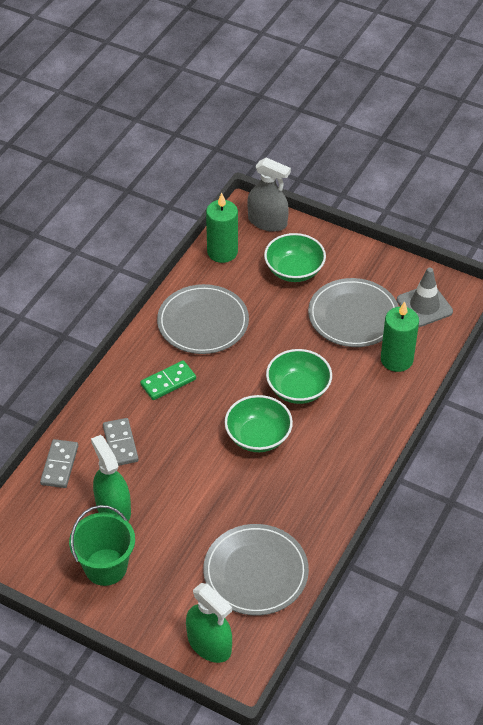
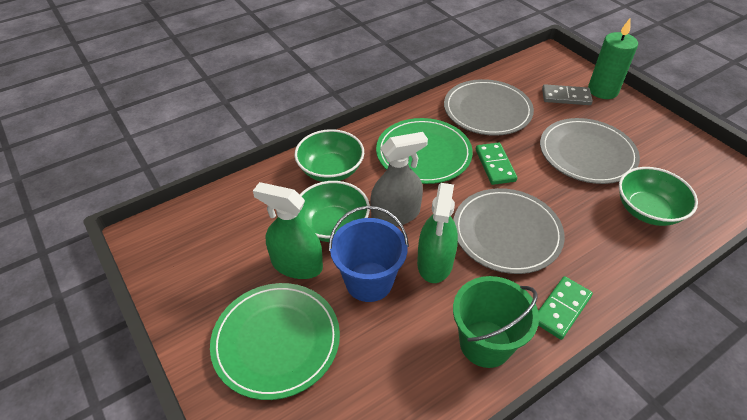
blue bucket: none = 0 -> [329,206,409,302] = 1
green candle: [206,193,238,263] [381,301,419,372] = 2 -> [588,17,638,99] = 1
green domino: [140,360,196,400] = 1 -> [476,142,517,185] [538,276,593,340] = 2
green plate: none = 0 -> [210,283,340,400] [376,118,473,184] = 2
grey domino: [40,439,78,488] [103,418,139,466] = 2 -> [542,84,593,105] = 1
grey traffic cone: [397,268,453,327] = 1 -> none = 0

